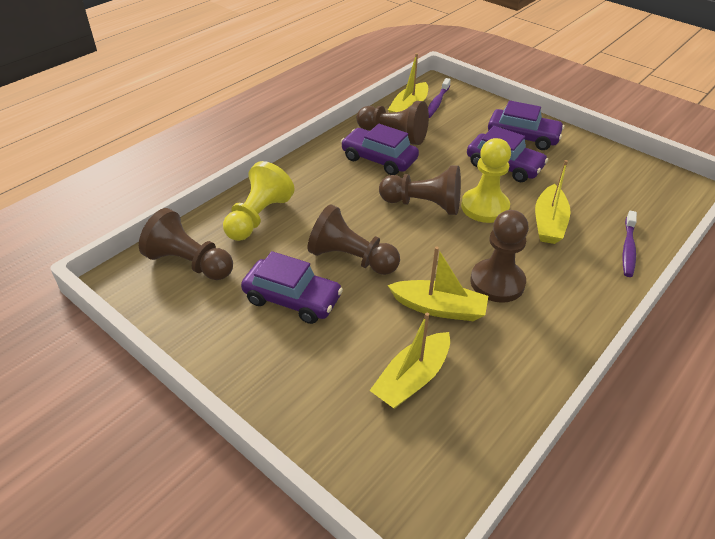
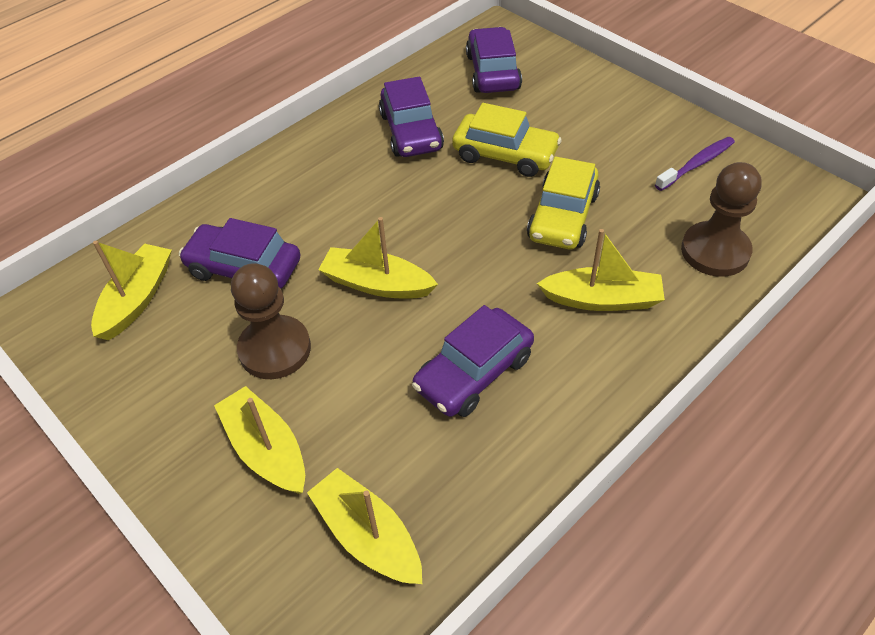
brown pawn: [139,208,233,280] [308,204,400,275] [357,101,429,145] [379,166,461,215] [470,210,529,303] = 5 -> [231,263,311,379] [681,162,761,277] = 2
purple toothbrush: [428,78,451,118] [623,211,637,277] = 2 -> [655,137,735,191] = 1
yellow boat: [369,313,450,409] [388,53,428,113] [388,247,488,321] [535,160,571,244] = 4 -> [91,241,172,340] [214,386,305,494] [307,468,422,584] [318,217,438,299] [537,229,665,311] = 5
yellow car: none = 0 -> [452,103,562,177] [527,156,600,249] = 2
yellow pawn: [223,161,295,241] [461,138,511,223] = 2 -> none = 0

